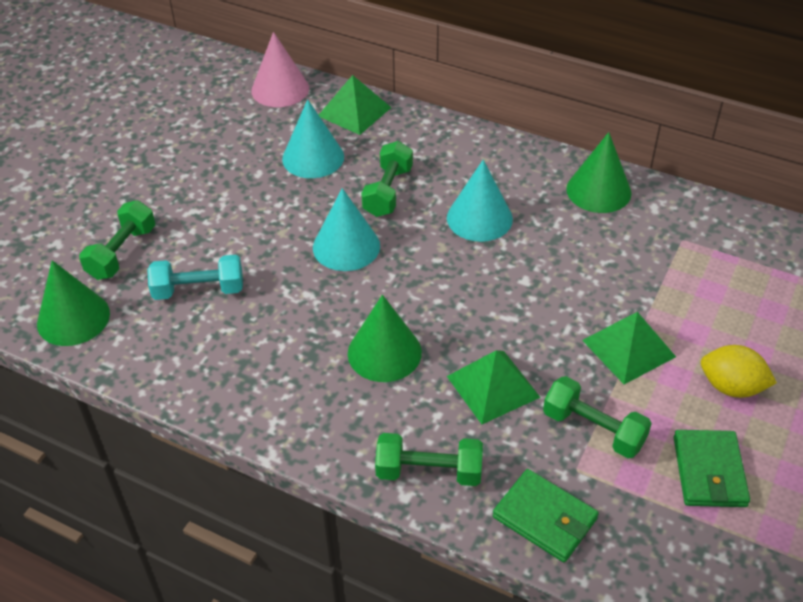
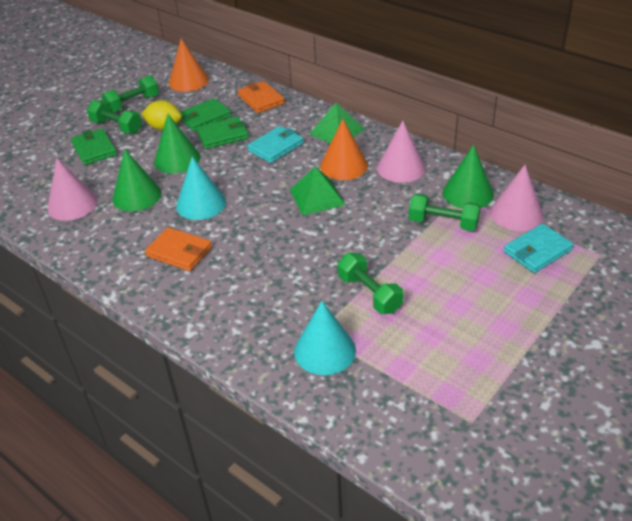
green pyramid: [319,75,391,135] [447,350,541,424] [582,312,676,384] = 3 -> [290,167,345,215] [309,103,365,144] = 2
green wallet: [493,469,599,562] [674,430,750,507] = 2 -> [71,128,117,165] [180,98,231,131] [196,117,249,149] = 3
orange cone: none = 0 -> [169,38,209,92] [320,119,368,180] = 2
orange wallet: none = 0 -> [145,227,212,271] [237,81,285,113] = 2
pink cone: [251,32,309,107] = 1 -> [47,158,98,221] [377,121,425,183] [490,165,544,231] = 3
turquoise cone: [282,99,344,178] [313,188,380,271] [447,160,513,242] = 3 -> [176,157,226,220] [294,301,356,375] = 2
turquoise dumbbell: [147,255,243,300] = 1 -> none = 0
turquoise wallet: none = 0 -> [247,126,304,163] [504,224,574,273] = 2

